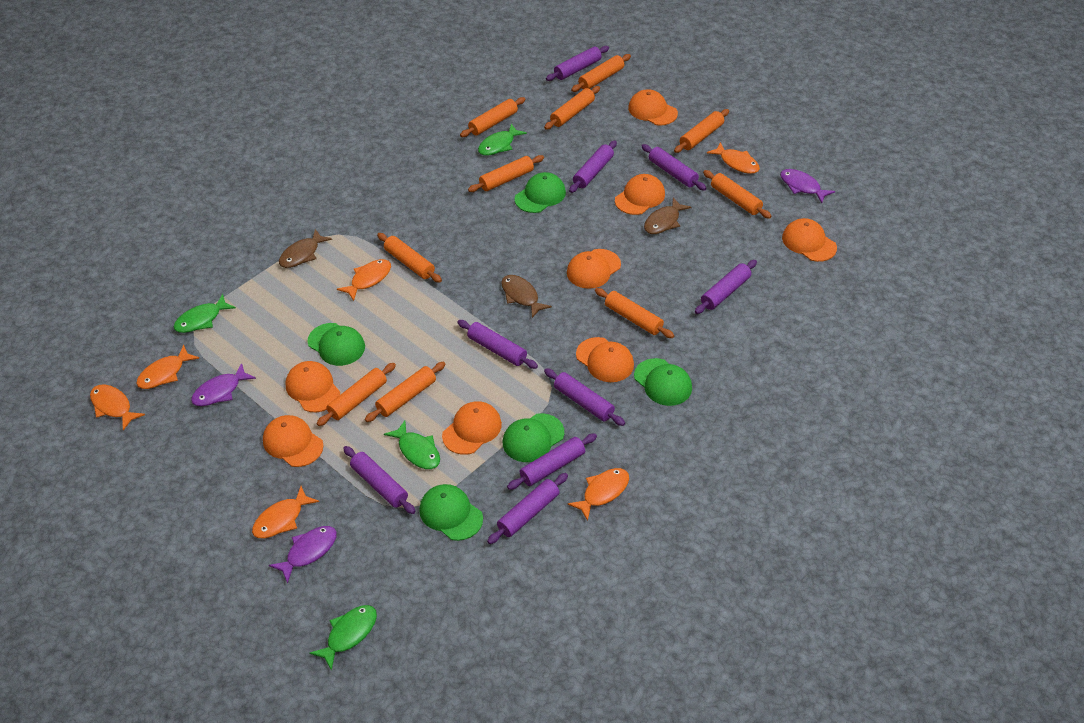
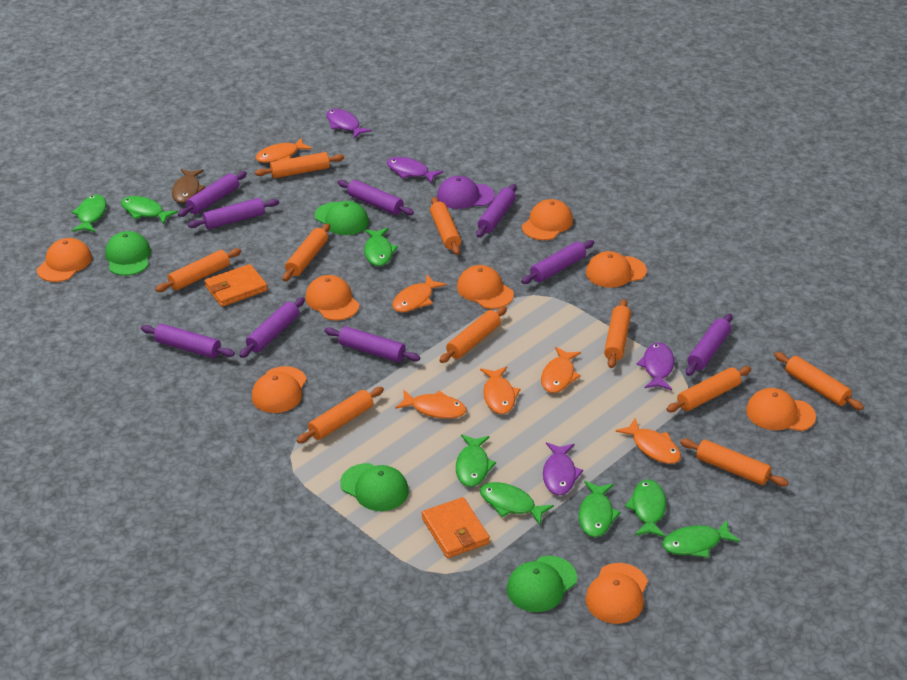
brown fish: [279,229,332,268] [501,275,552,318] [644,198,692,234] = 3 -> [172,169,206,203] = 1
green cap: [307,323,365,366] [419,484,483,541] [503,413,564,462] [515,172,566,213] [634,358,692,406] = 5 -> [105,231,151,276] [314,201,369,235] [340,463,409,511] [507,556,577,612] = 4
green fish: [174,294,236,333] [309,605,377,671] [384,421,440,469] [478,124,527,156] = 4 -> [71,195,106,232] [121,196,178,224] [364,228,398,266] [456,434,496,487] [480,482,554,525] [579,481,621,537] [625,479,666,537] [662,520,740,558] = 8
orange wallet: none = 0 -> [205,264,268,307] [422,497,490,558] = 2
purple cap: none = 0 -> [437,176,495,209] = 1
purple fish: [191,363,256,406] [269,526,337,584] [780,169,835,203] = 3 -> [326,109,372,139] [387,157,443,184] [543,442,583,495] [637,342,674,390] = 4

